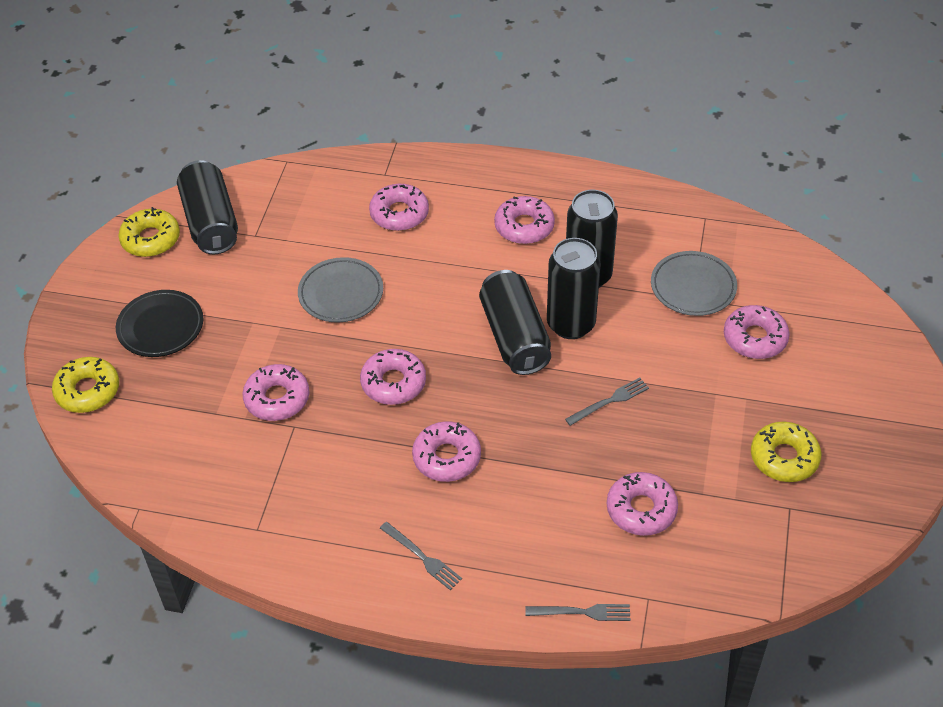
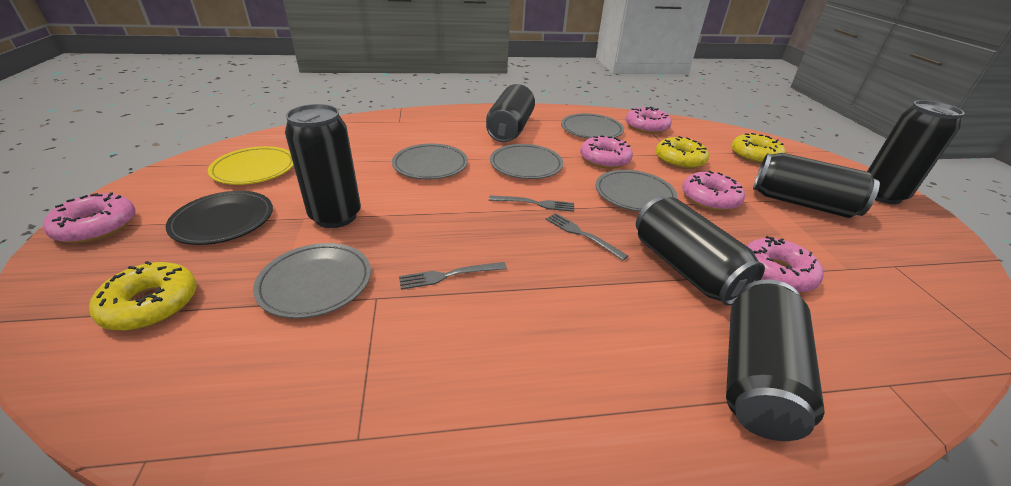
black can: [177,160,238,254] [479,270,551,375] [547,238,601,339] [566,190,618,288] = 4 -> [285,104,361,228] [486,84,535,142] [636,197,765,305] [726,279,825,441] [753,153,880,218] [867,100,964,204] = 6
grey plate: [298,257,383,322] [651,251,737,316] = 2 -> [253,243,371,319] [392,144,468,180] [490,144,563,179] [561,113,624,139] [596,170,677,212] = 5
pink donut: [242,364,310,421] [360,349,426,405] [369,184,429,231] [412,421,481,482] [494,196,555,244] [607,472,678,536] [724,305,790,359] = 7 -> [43,192,135,243] [580,135,633,169] [626,106,672,134] [682,171,745,211] [747,236,824,293] = 5
yellow plate: none = 0 -> [208,146,294,185] = 1

